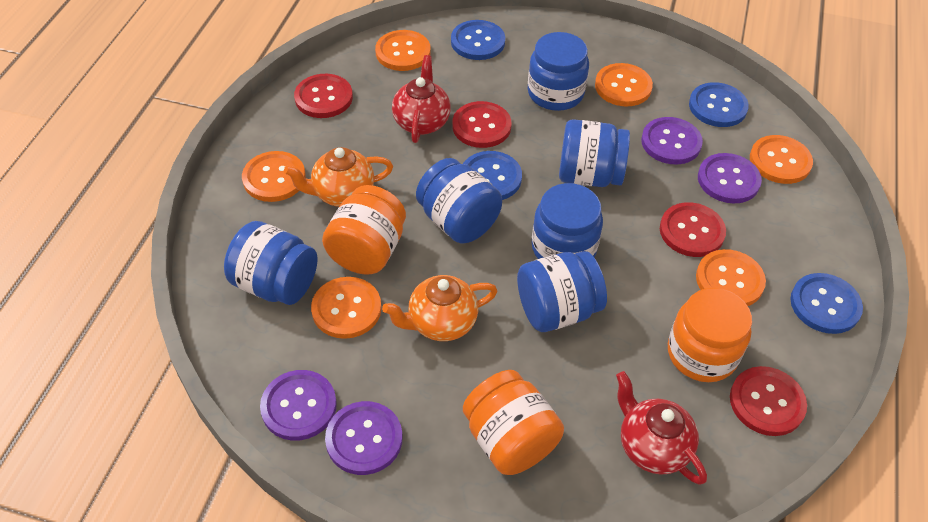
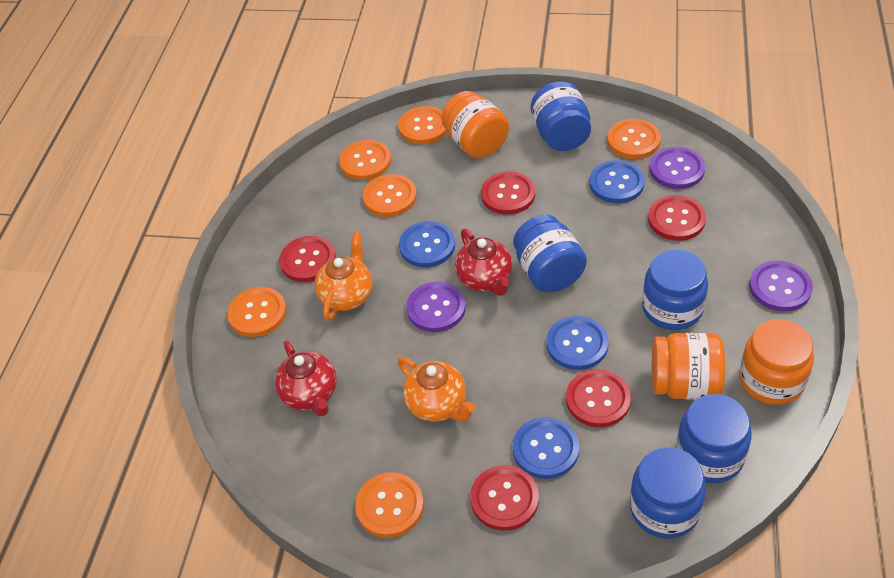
blue jar: [224,221,318,305] [416,158,502,243] [517,251,607,332] [528,32,589,111] [531,183,603,259] [559,119,630,187] = 6 -> [513,215,587,292] [531,81,591,151] [630,447,706,538] [642,249,708,330] [676,394,752,483] = 5
purple button: [260,370,337,441] [325,401,403,475] [641,117,703,164] [698,153,762,204] = 4 -> [406,282,466,332] [650,147,705,189] [749,261,813,311] = 3
red button: [294,74,353,118] [452,101,512,148] [660,202,726,257] [730,366,807,436] = 4 -> [279,236,336,282] [470,465,539,531] [481,171,535,215] [566,369,631,427] [648,195,706,241] = 5

